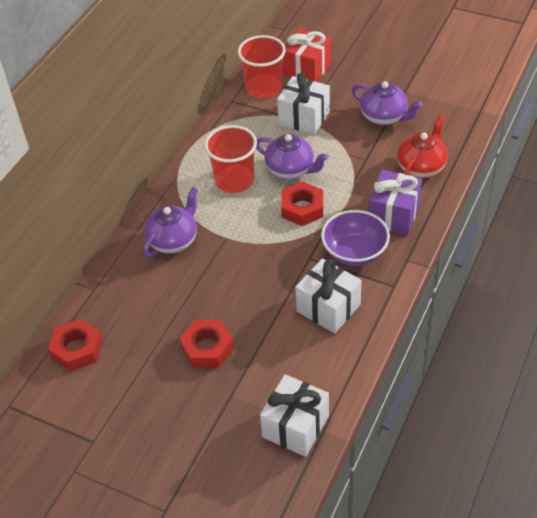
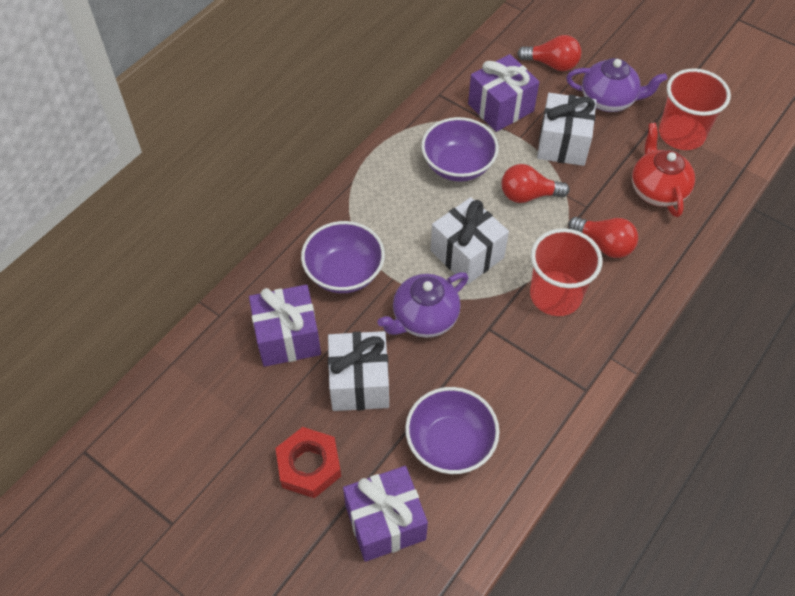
purple bowl: [321,210,390,266] = 1 -> [301,221,385,293] [405,387,499,474] [421,117,499,182] = 3
purple gift: [368,170,422,235] = 1 -> [249,285,321,367] [343,466,428,562] [468,54,539,132] = 3
purple teapot: [143,187,198,257] [256,134,329,179] [352,81,423,125] = 3 -> [377,272,468,338] [566,58,667,112] = 2
red gift: [282,28,331,82] = 1 -> none = 0
red light bulb: none = 0 -> [501,164,570,203] [517,35,582,71] [568,217,638,258] = 3
red nut: [48,318,102,371] [179,320,234,367] [281,181,323,226] = 3 -> [276,427,341,498] = 1

